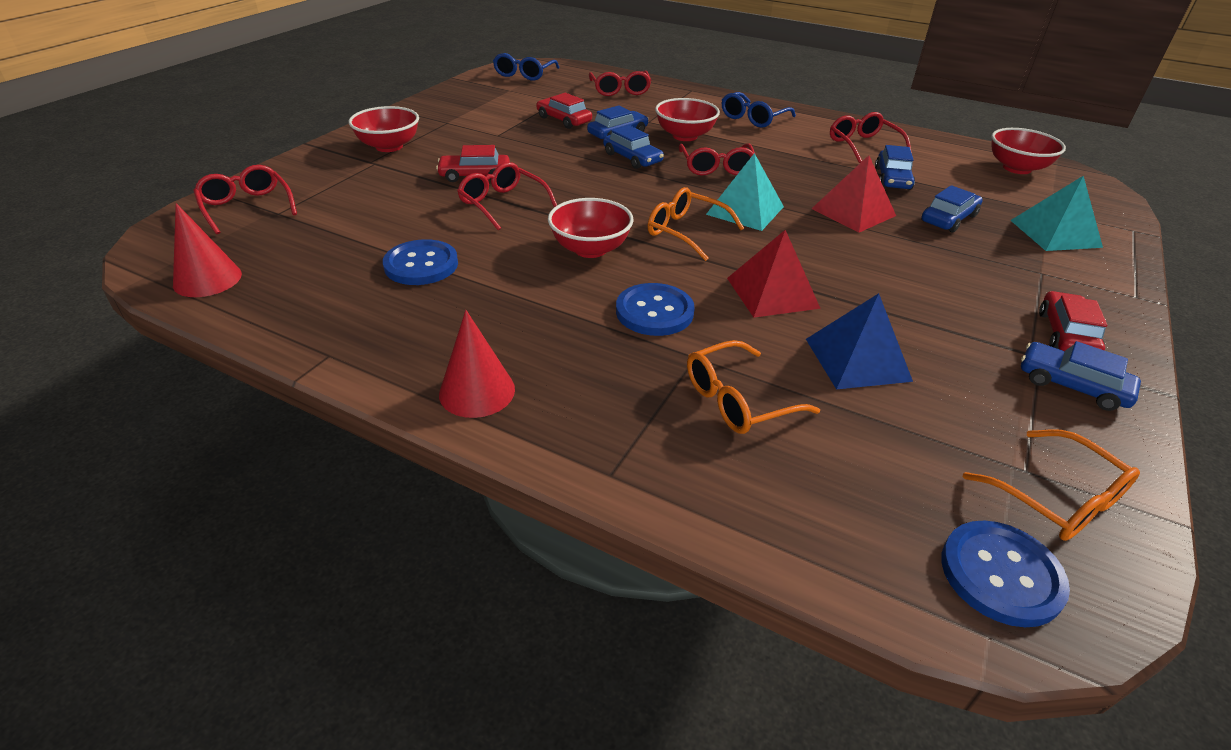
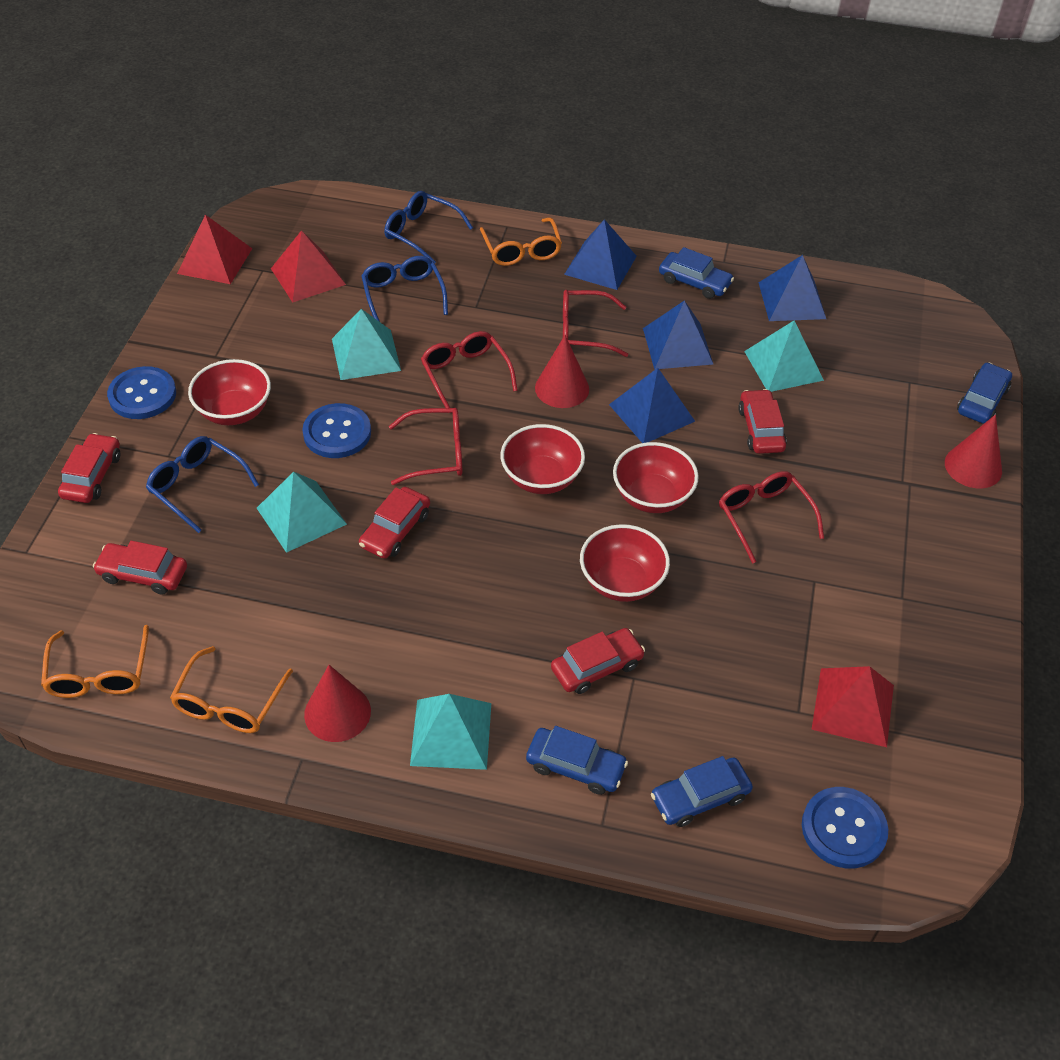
blue car: [587,105,648,139] [603,125,664,169] [875,145,915,190] [921,185,983,232] [1021,341,1141,411] = 5 -> [526,726,628,795] [651,756,753,827] [659,247,734,299] [957,362,1012,424] = 4
blue glasses: [493,53,560,81] [722,92,796,128] = 2 -> [146,436,259,533] [361,256,448,322] [384,191,473,263] = 3
blue pyramid: [806,293,913,390] = 1 -> [564,219,637,290] [609,368,695,443] [643,300,713,370] [758,255,826,321] = 4
red car: [436,145,510,182] [536,93,592,129] [1039,291,1107,351] = 3 -> [58,433,120,503] [93,541,187,595] [359,487,430,559] [551,628,645,694] [738,389,787,454] = 5
red cone: [173,203,242,297] [439,310,515,418] = 2 -> [304,665,371,742] [535,335,589,408] [945,414,1002,488] = 3
red glasses: [193,165,297,234] [457,162,557,231] [589,71,651,96] [679,143,755,176] [830,112,912,163] = 5 -> [389,408,462,485] [421,331,518,408] [563,290,628,357] [719,471,824,564] = 4
red pyramid: [727,230,821,318] [812,155,896,233] = 2 -> [177,215,252,284] [271,230,346,303] [811,666,894,747] = 3
turquoise pyramid: [706,153,784,231] [1010,176,1103,251] = 2 -> [257,471,347,553] [332,309,401,380] [410,694,491,770] [744,320,824,392] = 4

